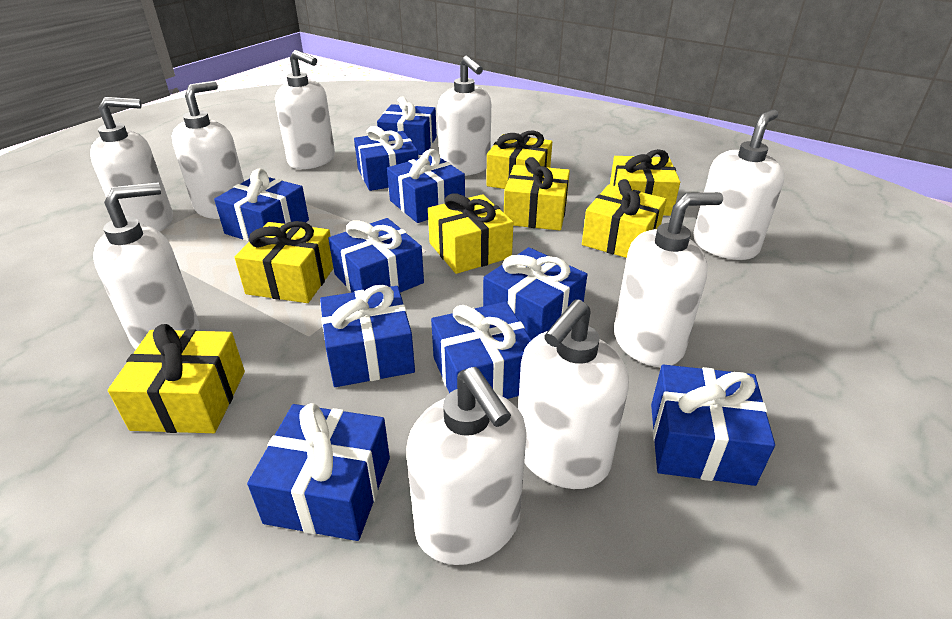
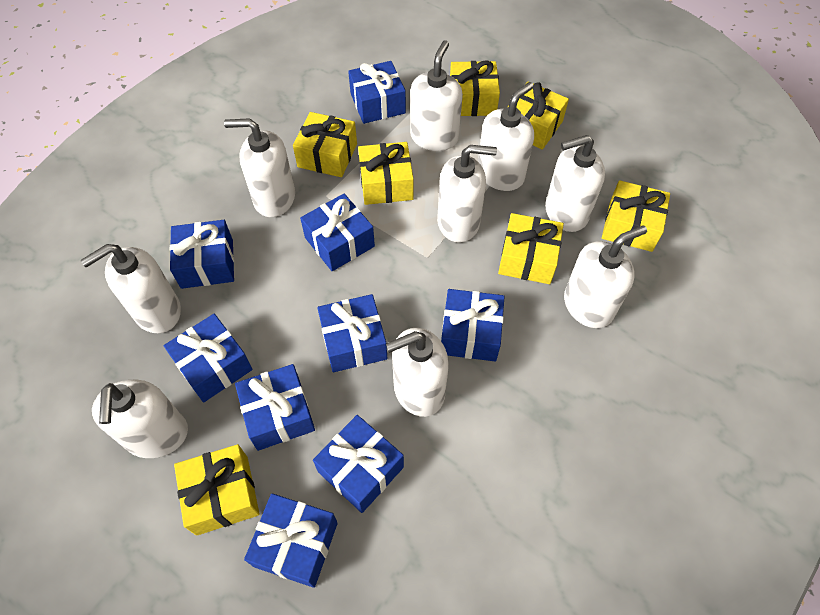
blue gift: [214,168,309,242] [247,403,390,541] [320,285,415,387] [328,218,424,293] [354,126,418,191] [377,97,437,155] [387,149,465,223] [431,302,531,399] [483,247,587,340] [651,364,775,486] = 10 -> [164,314,253,402] [170,220,234,289] [235,364,315,451] [244,493,338,588] [300,194,375,271] [313,415,404,513] [317,294,387,372] [348,61,406,124] [441,289,505,361] = 9

